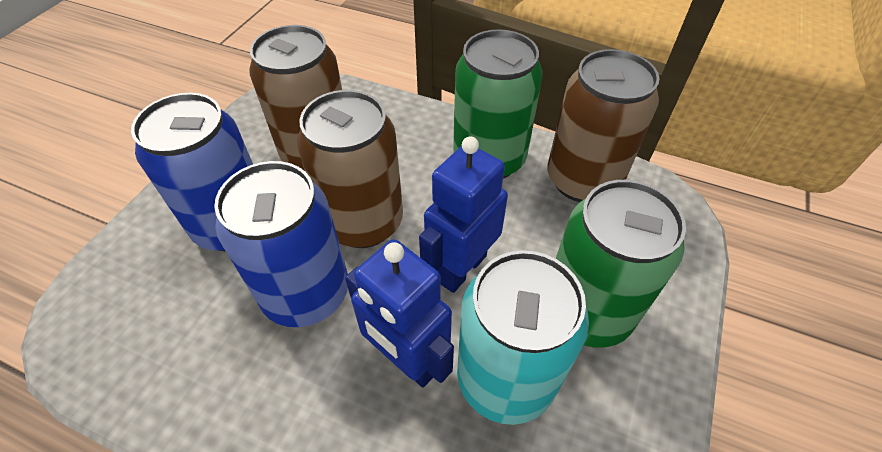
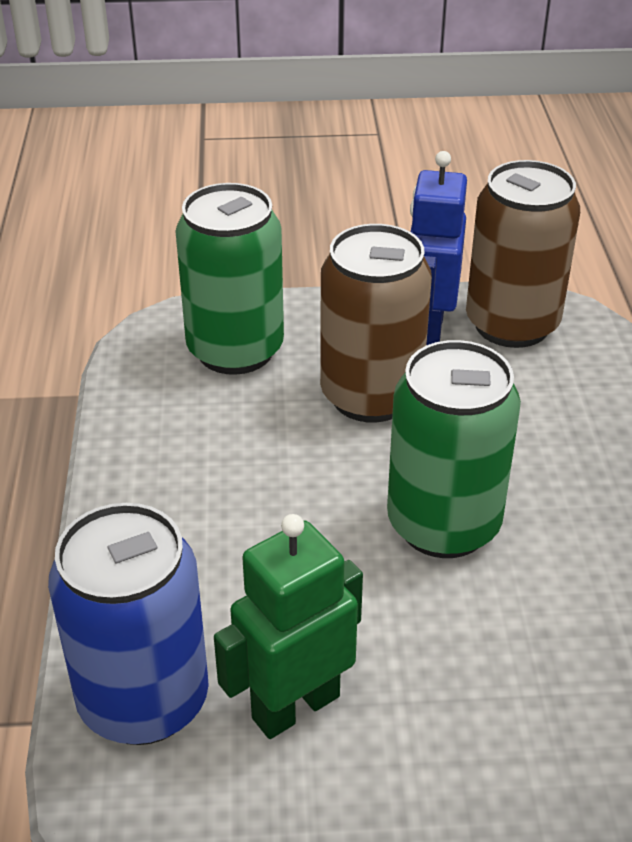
blue can: [131,93,253,251] [214,161,348,327] = 2 -> [48,503,209,745] = 1
blue robot: [345,239,454,388] [419,136,508,293] = 2 -> [410,151,467,345] = 1
brown can: [249,25,342,171] [297,90,403,248] [548,49,660,202] = 3 -> [320,224,432,423] [466,160,580,348] = 2
green robot: none = 0 -> [214,514,363,739] = 1
turquoise can: [457,250,589,425] = 1 -> none = 0

